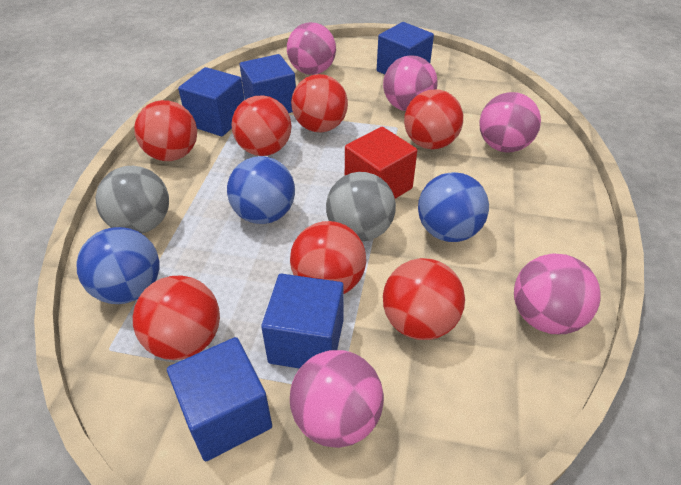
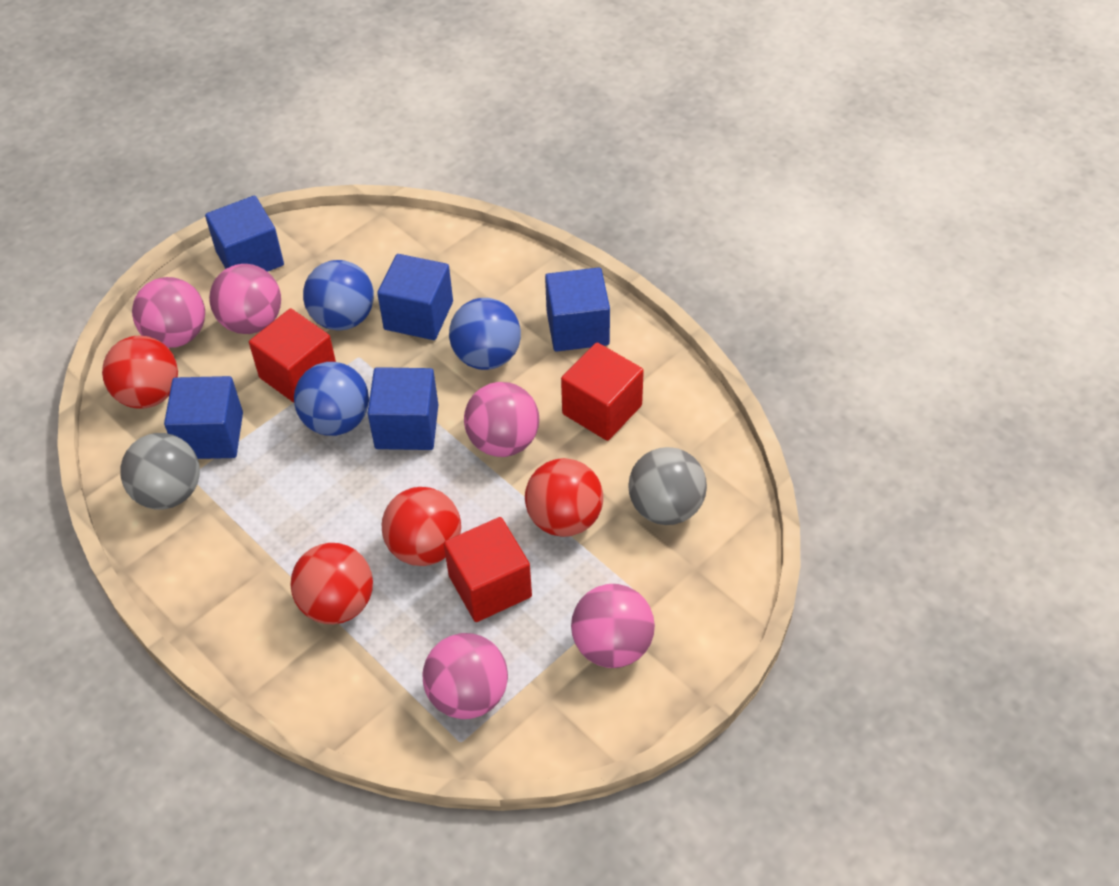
red ball: [133,276,220,360] [134,100,197,161] [231,95,291,156] [290,221,366,294] [291,74,348,132] [383,258,465,340] [404,89,463,149] = 7 -> [102,336,178,409] [290,543,373,624] [381,487,461,566] [525,458,603,537] = 4
red cube: [345,127,417,199] = 1 -> [249,309,336,403] [444,517,532,622] [561,342,644,441] = 3

